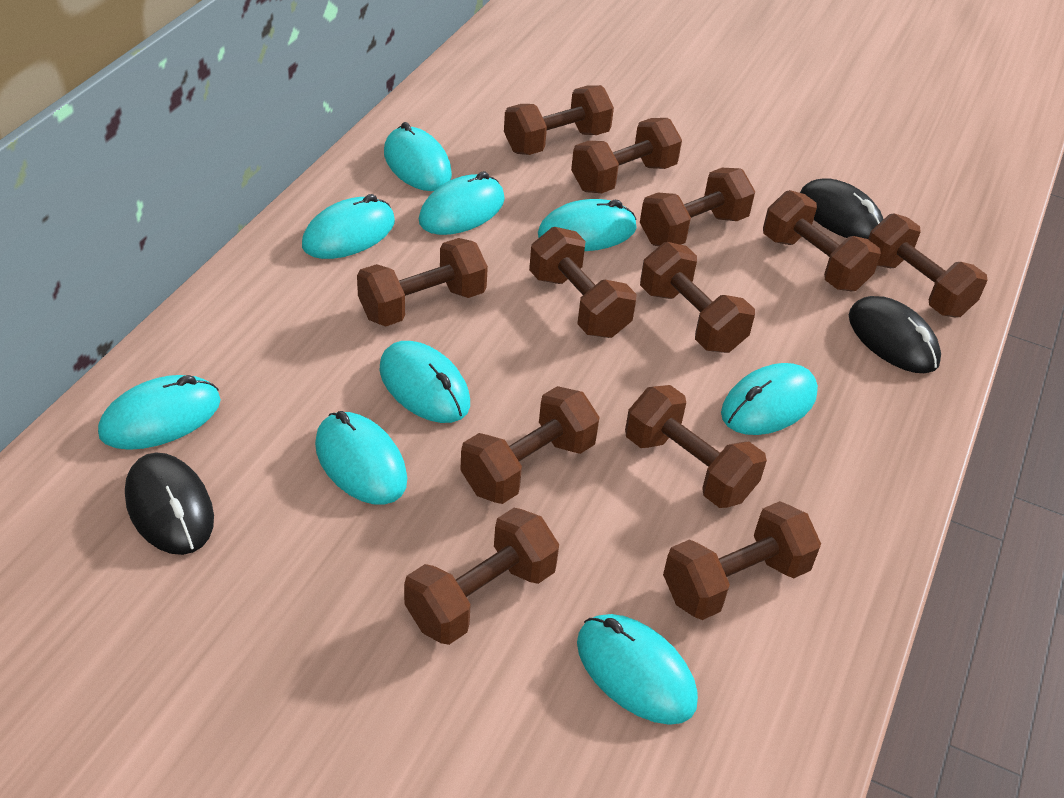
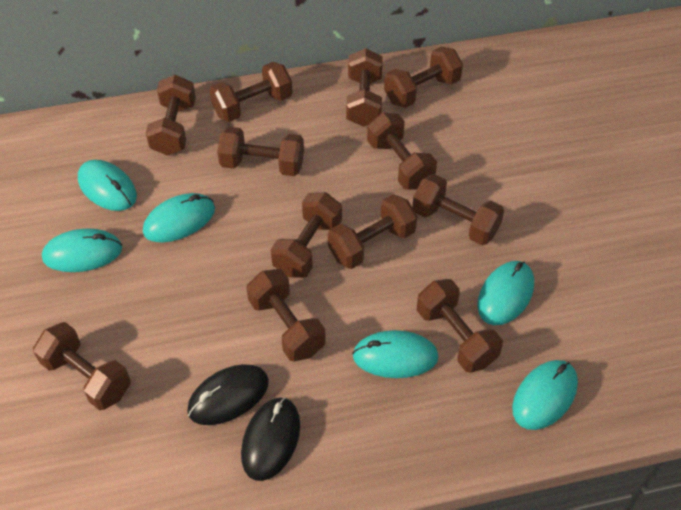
black mouse: [125,453,214,555] [800,178,884,239] [849,296,941,373] = 3 -> [187,364,269,425] [241,397,300,481] = 2
turquoise mouse: [98,375,221,450] [302,194,395,259] [315,411,407,505] [379,341,470,423] [384,122,452,191] [419,171,505,235] [538,199,637,251] [577,614,698,725] [721,363,818,435] = 9 -> [42,229,122,272] [78,160,137,211] [143,193,215,242] [352,330,439,378] [477,261,534,325] [512,360,578,430] = 6

